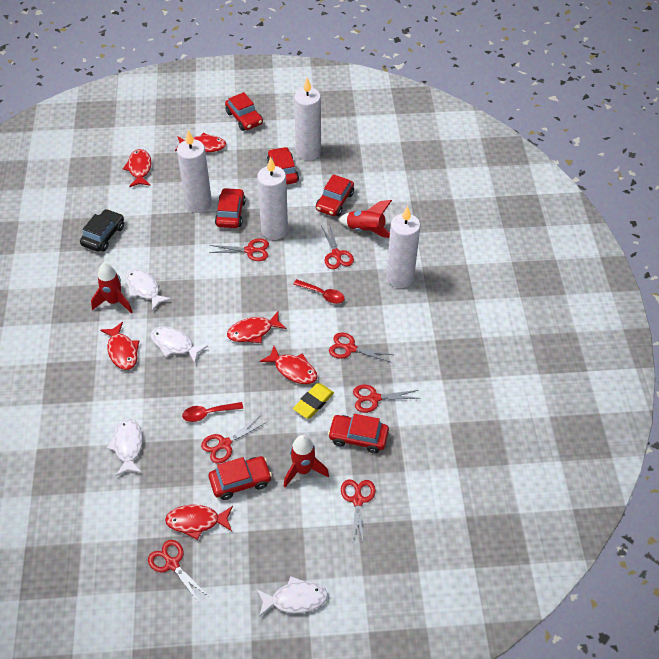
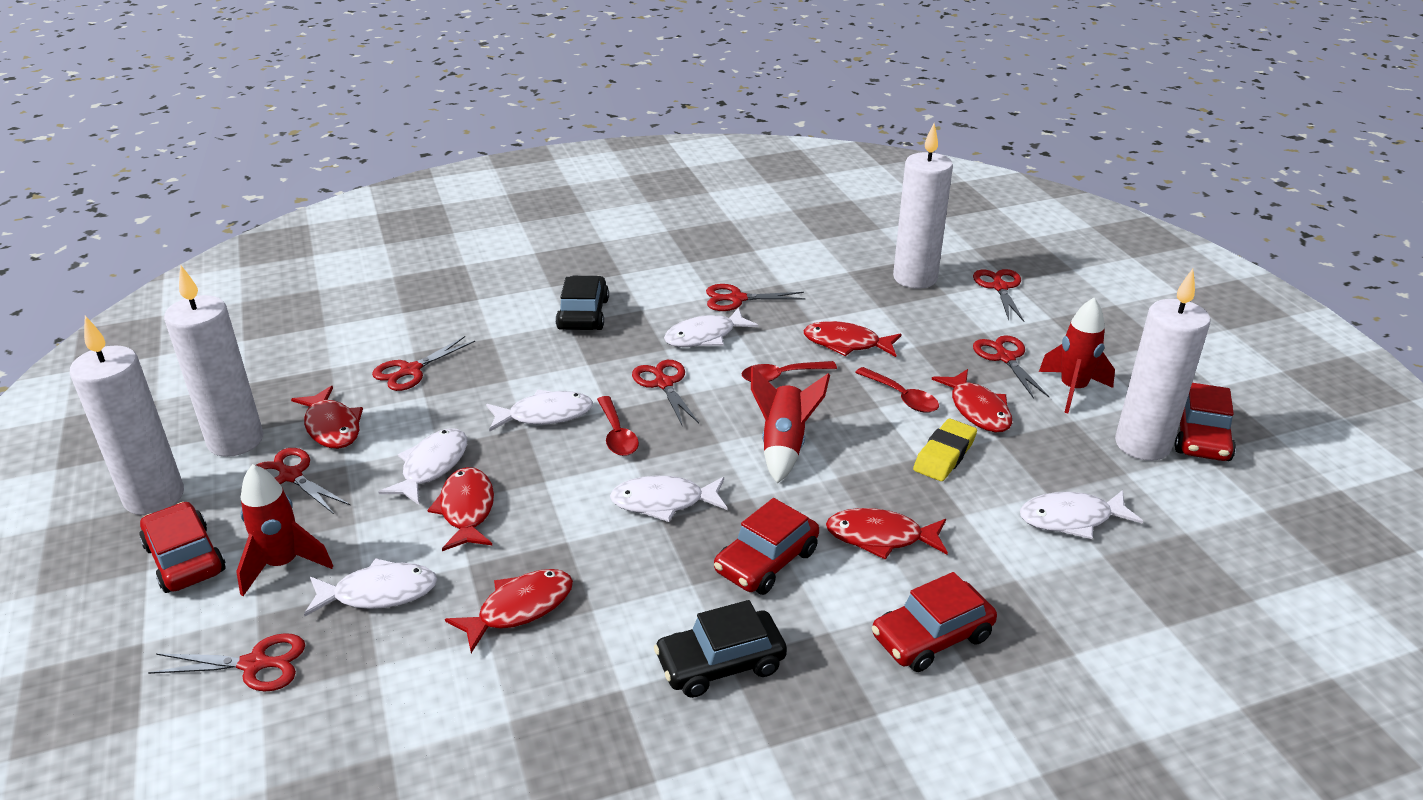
black car: [80,209,124,252] = 1 -> [556,275,609,330] [654,600,787,698] = 2
red car: [209,456,272,500] [215,188,246,228] [225,92,263,131] [267,147,299,185] [316,174,354,216] [328,414,389,453] = 6 -> [139,502,226,593] [714,498,819,595] [872,572,997,672] [1175,383,1236,461] = 4
red spoon: [182,402,243,422] [293,279,345,304] = 2 -> [597,396,639,456] [742,361,837,382] [855,367,939,413] = 3
white fish: [107,418,143,476] [126,269,171,311] [151,327,208,363] [257,576,328,617] = 4 -> [304,558,437,616] [378,428,467,505] [486,390,593,432] [610,476,727,522] [664,307,758,347] [1020,490,1143,539] = 6

